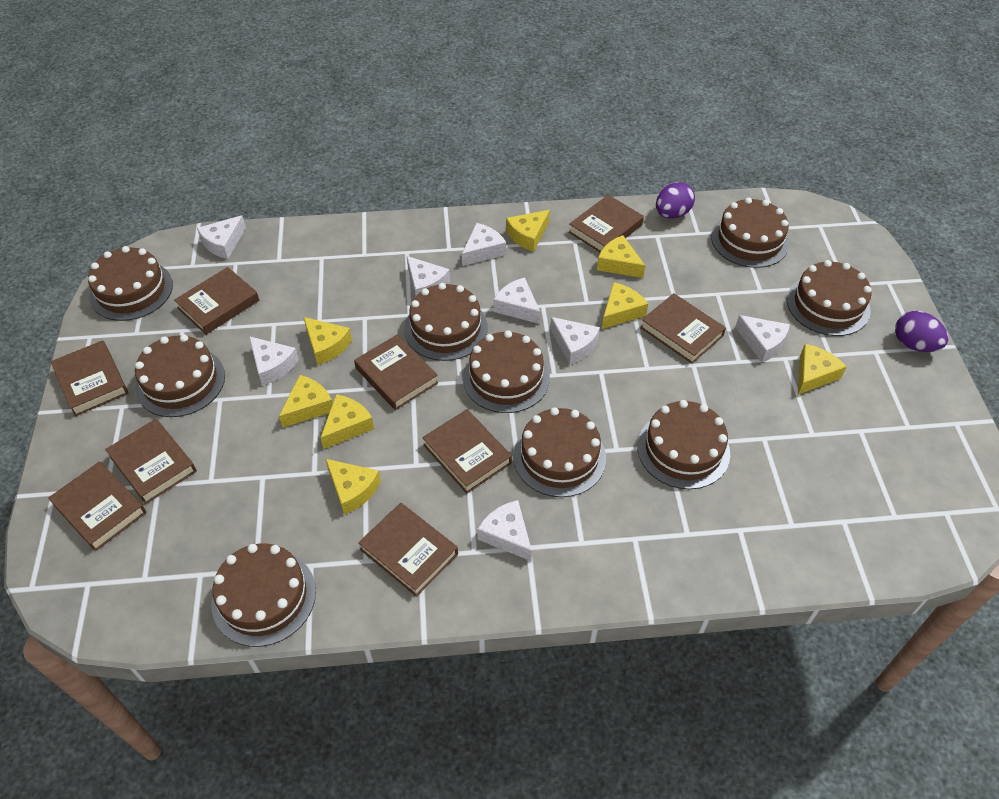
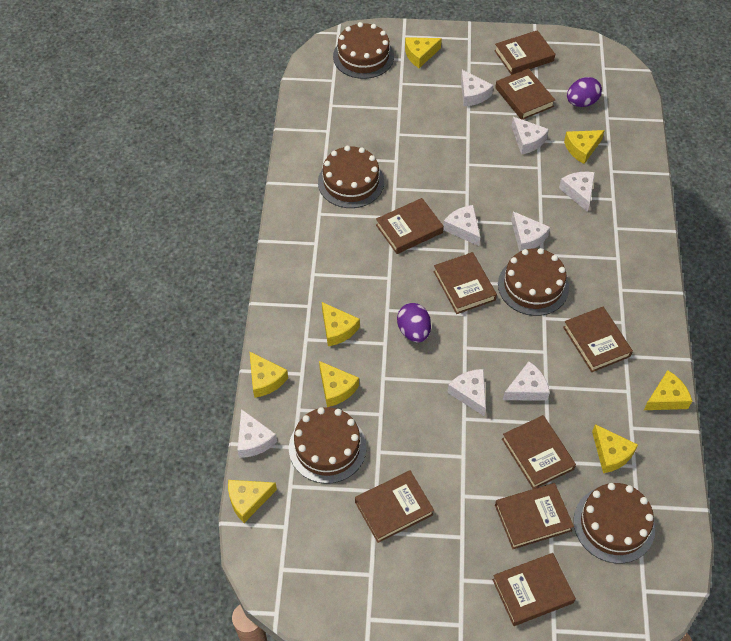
brown cake: [88,246,173,321] [135,334,225,417] [212,543,316,647] [404,283,488,361] [463,330,550,413] [513,407,606,497] [637,400,730,489] [711,197,789,268] [787,260,872,336] = 9 -> [289,407,366,484] [318,146,384,208] [333,22,394,79] [498,248,569,316] [573,483,655,563] = 5

